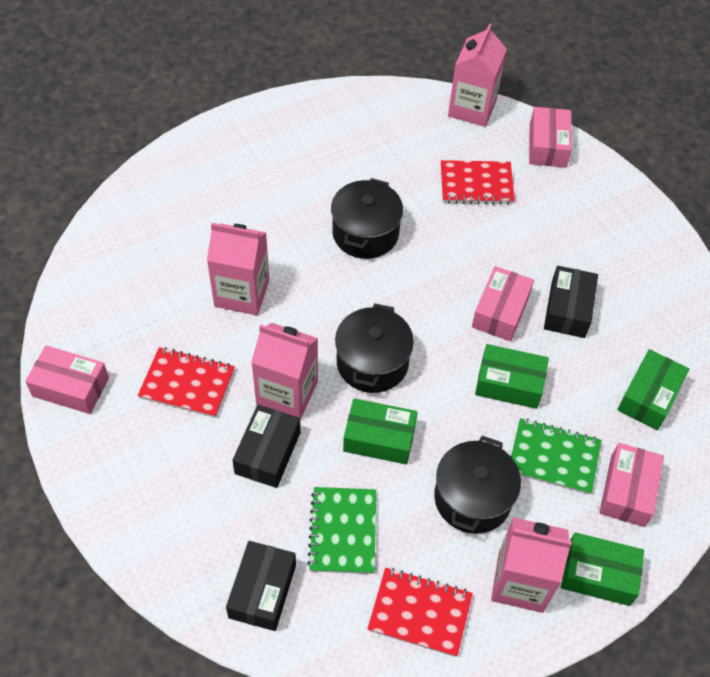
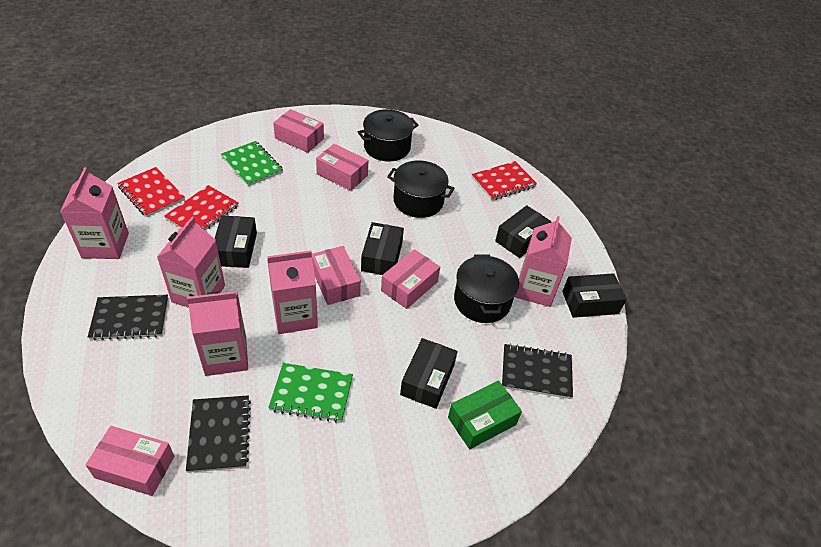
black box: [226,541,296,631] [232,405,301,488] [544,266,598,338] = 3 -> [214,215,257,268] [361,222,404,275] [400,338,457,409] [495,205,552,258] [562,273,626,318] = 5
black notebook: none = 0 -> [88,295,168,341] [186,396,251,473] [502,343,573,399] = 3
green box: [343,398,418,464] [475,344,549,409] [561,532,644,606] [617,349,690,430] = 4 -> [448,381,522,449] = 1
pink box: [25,345,109,414] [472,266,534,341] [529,107,572,168] [599,443,664,527] = 4 -> [86,426,174,496] [273,109,324,153] [312,246,361,305] [316,144,368,191] [381,249,440,309] = 5
pink carton: [207,223,269,315] [251,323,318,420] [448,23,507,127] [491,517,572,613] = 4 -> [60,167,129,259] [157,217,225,308] [187,291,248,376] [267,250,318,334] [515,216,572,307] = 5

